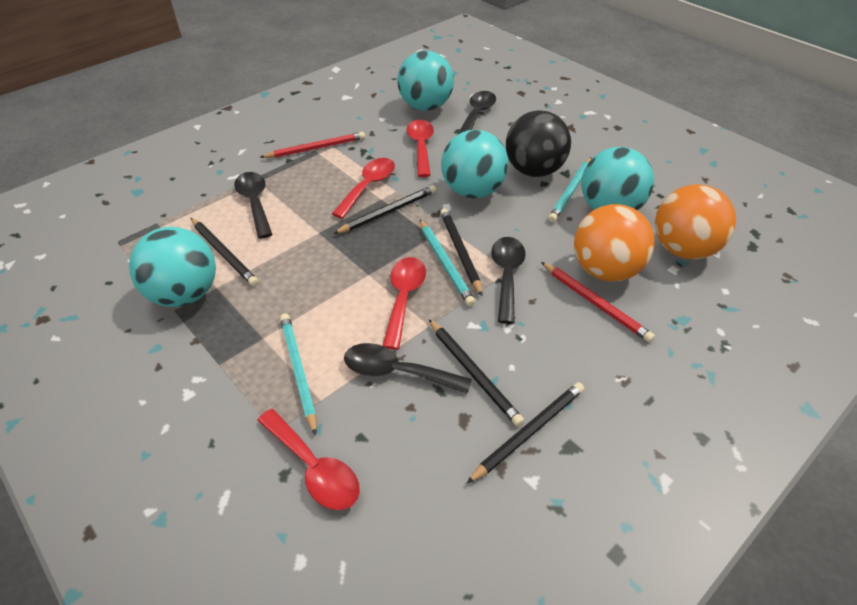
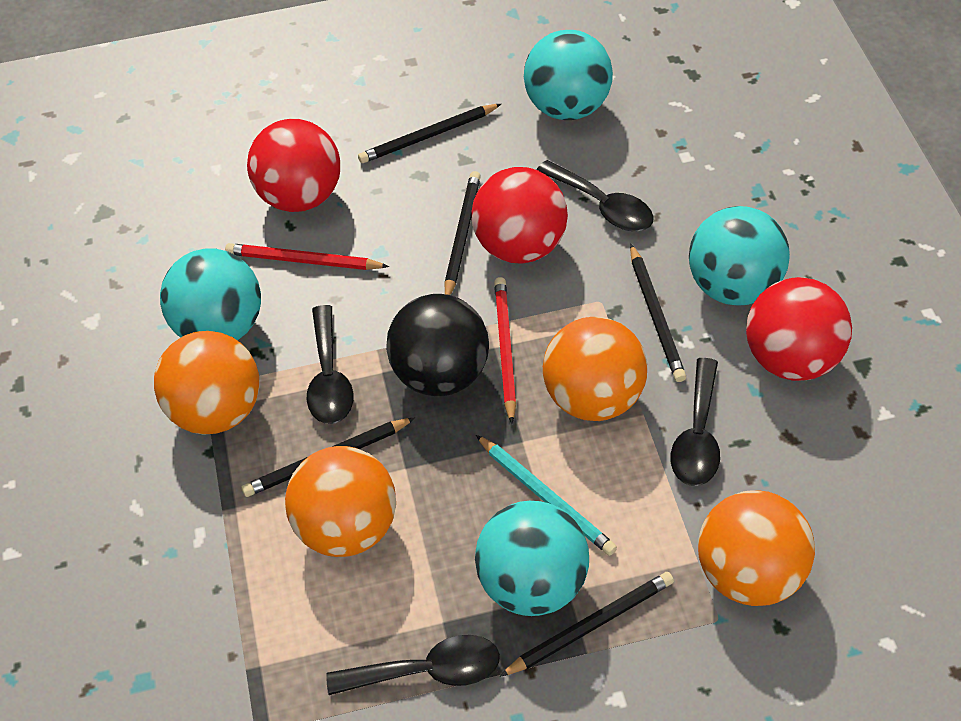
orange ball: [574,204,654,282] [655,184,736,259] = 2 -> [154,331,259,435] [285,446,396,557] [543,317,647,421] [698,490,815,606] = 4
red ball: none = 0 -> [247,119,340,212] [471,167,568,264] [746,277,852,381] = 3
red spoon: [257,409,360,510] [332,158,395,219] [382,257,426,350] [407,120,434,177] = 4 -> none = 0
turquoise pencil: [280,314,317,436] [420,220,475,306] [548,157,591,222] = 3 -> [476,435,617,556] = 1

